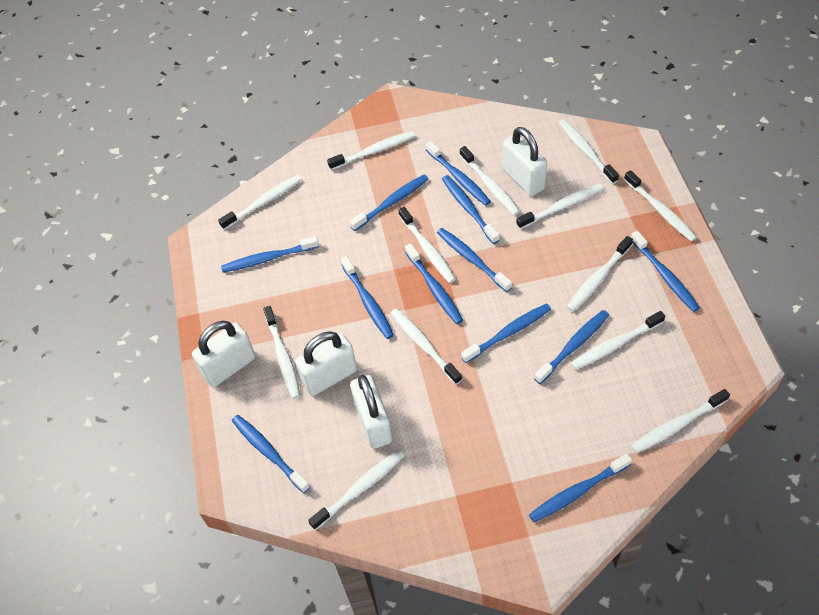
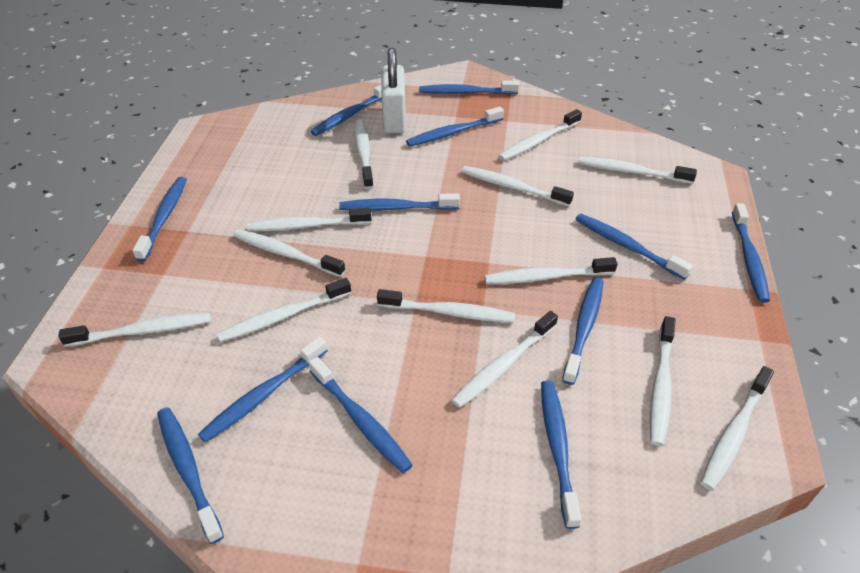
white padlock: [192,321,256,387] [295,331,357,396] [350,375,392,449] [502,127,547,196] = 4 -> [381,48,406,134] = 1

